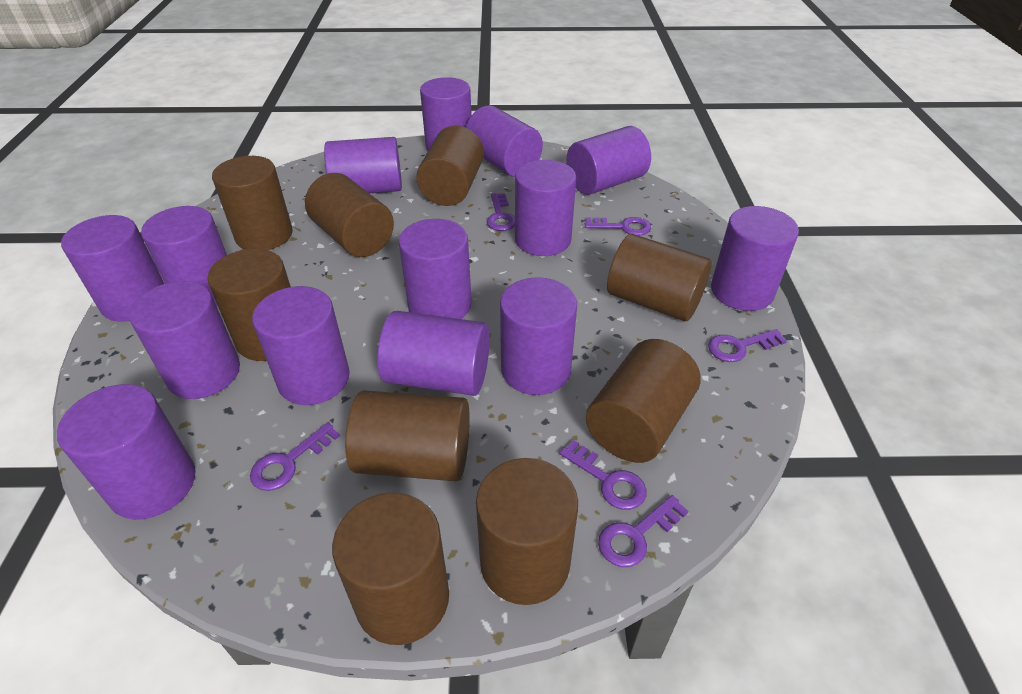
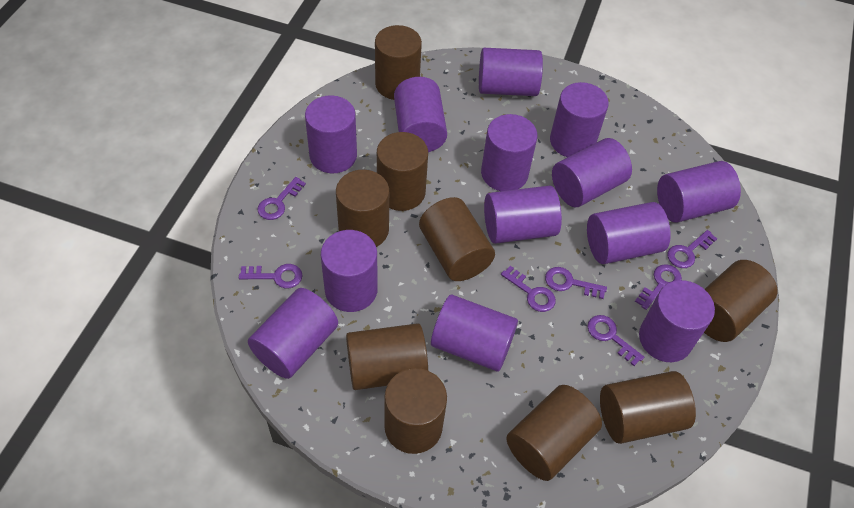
purple cylinder: [57,384,196,520] [61,215,164,322] [129,281,240,399] [141,206,227,306] [252,286,350,405] [324,137,402,193] [377,311,490,396] [399,219,472,319] [420,77,472,151] [466,105,543,177] [500,277,577,395] [515,160,576,256] [566,126,651,195] [711,206,799,311] = 14 -> [248,288,338,379] [305,95,357,173] [321,230,378,312] [394,77,447,152] [431,295,518,372] [479,48,543,96] [481,114,537,191] [484,186,562,244] [550,82,609,157] [552,138,632,207] [587,202,671,264] [639,280,715,362] [657,161,741,223] = 13
purple key: [250,422,340,491] [487,193,515,231] [559,440,647,510] [585,217,651,236] [598,495,689,567] [708,329,787,362] = 6 -> [239,264,302,288] [257,177,306,220] [501,266,556,312] [545,267,607,299] [588,315,644,366] [635,264,682,310] [668,230,717,268] = 7

